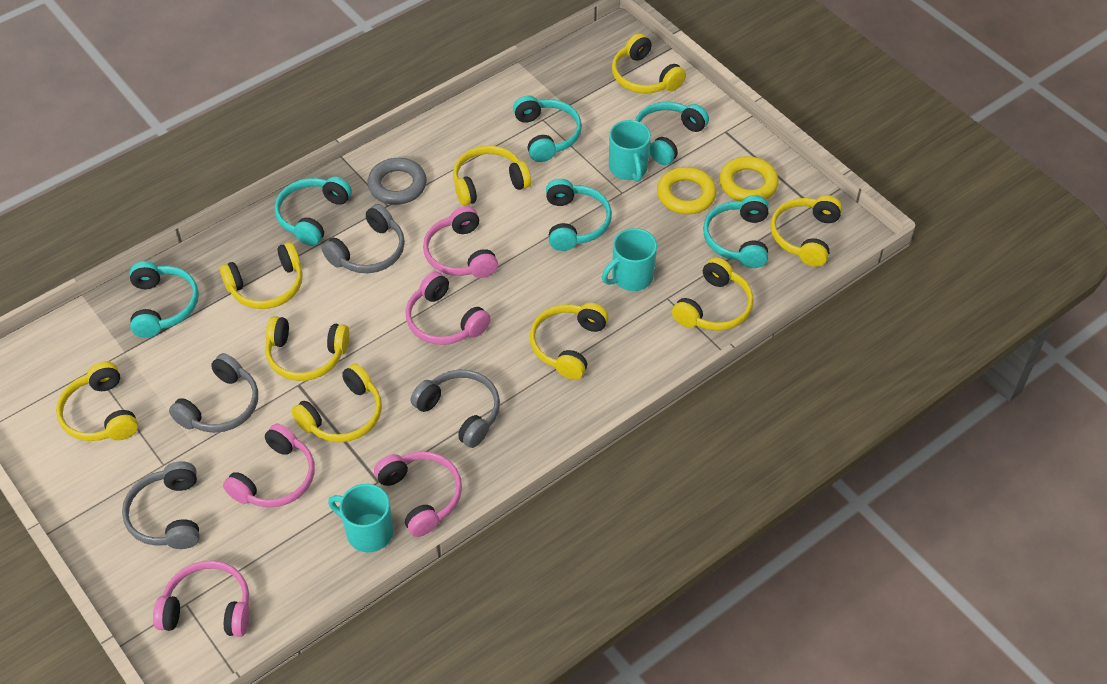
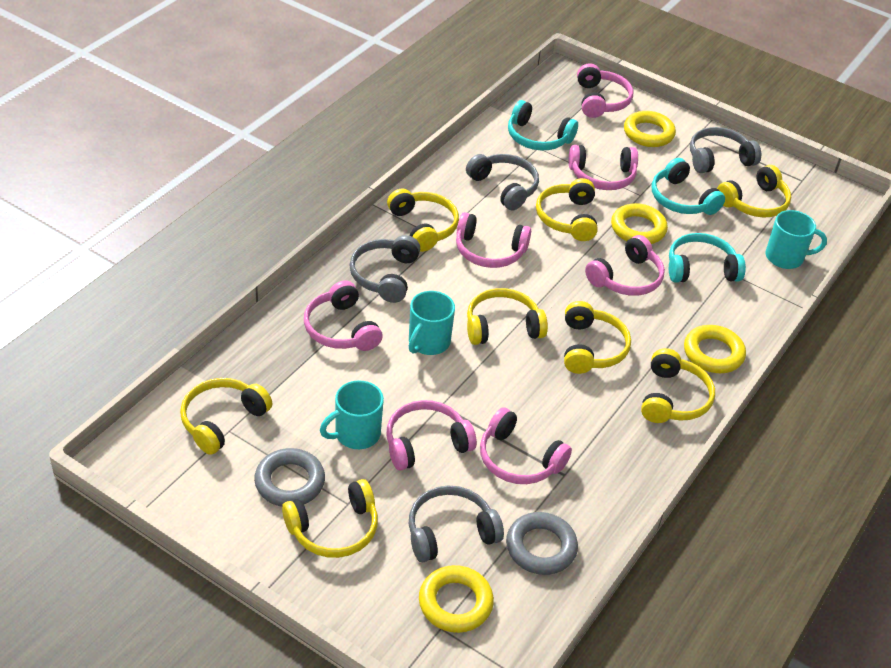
grey ring: [367,158,427,205] = 1 -> [254,448,325,507] [506,512,578,575] = 2
pink headphones: [153,560,250,637] [223,423,315,508] [374,451,462,537] [406,271,491,345] [423,206,498,278] = 5 -> [304,280,383,351] [386,400,477,471] [456,212,531,268] [480,407,572,484] [568,145,638,190] [577,63,633,118] [585,235,665,296] = 7
turquoise headphones: [130,261,199,338] [275,177,352,246] [513,95,582,162] [546,179,612,251] [635,102,709,165] [703,195,769,268] = 6 -> [508,100,578,150] [652,158,725,215] [669,233,746,283] = 3
yellow headphones: [56,361,138,441] [220,242,303,309] [265,316,350,381] [291,363,382,442] [453,146,531,206] [530,303,608,380] [612,33,686,93] [672,257,754,331] [770,195,842,267] = 9 -> [180,378,273,455] [282,479,378,558] [387,189,459,252] [467,288,548,345] [536,178,598,241] [564,301,631,374] [641,348,715,423] [717,165,791,218] = 8
yellow ring: [657,167,716,214] [719,156,779,201] = 2 -> [419,565,494,633] [611,203,668,244] [624,111,676,147] [684,325,746,373] = 4

